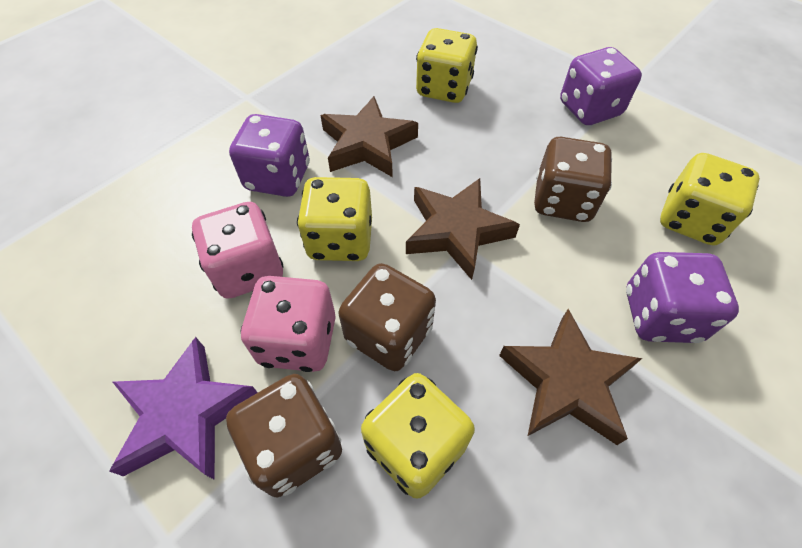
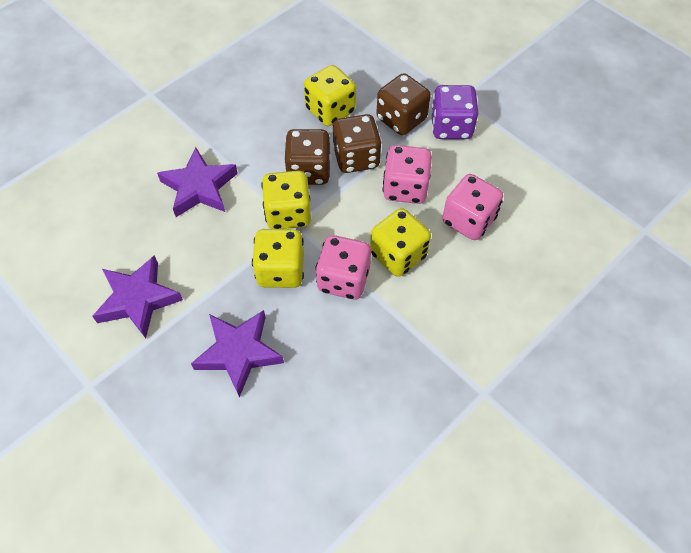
brown star: [320,96,418,177] [406,178,520,280] [499,309,642,445] = 3 -> none = 0
pink dice: [192,202,284,299] [240,276,336,372] = 2 -> [315,235,371,300] [383,145,432,204] [442,174,503,240] = 3
purple dice: [229,114,310,197] [560,47,642,125] [626,252,739,343] = 3 -> [431,85,478,139] = 1
purple star: [109,337,258,480] = 1 -> [92,255,183,338] [157,147,238,217] [191,310,284,398] = 3

